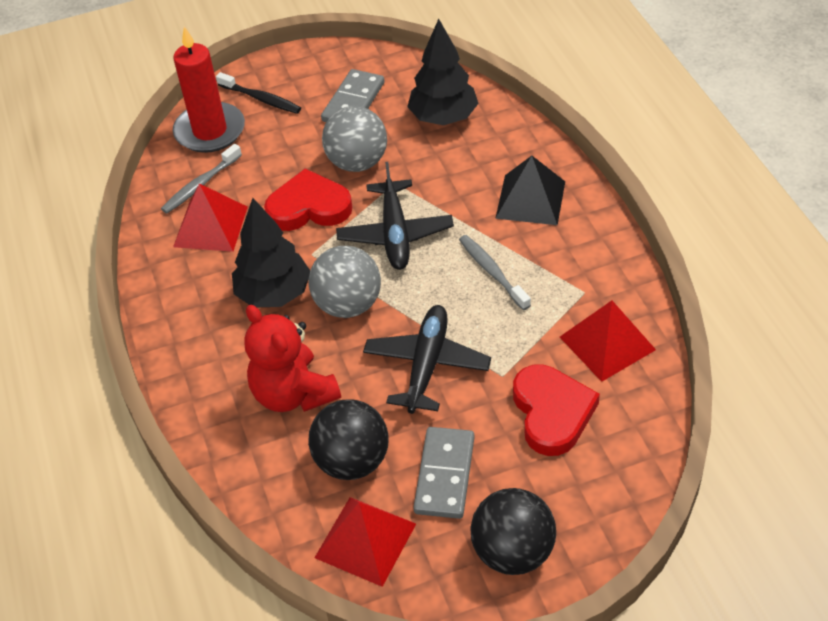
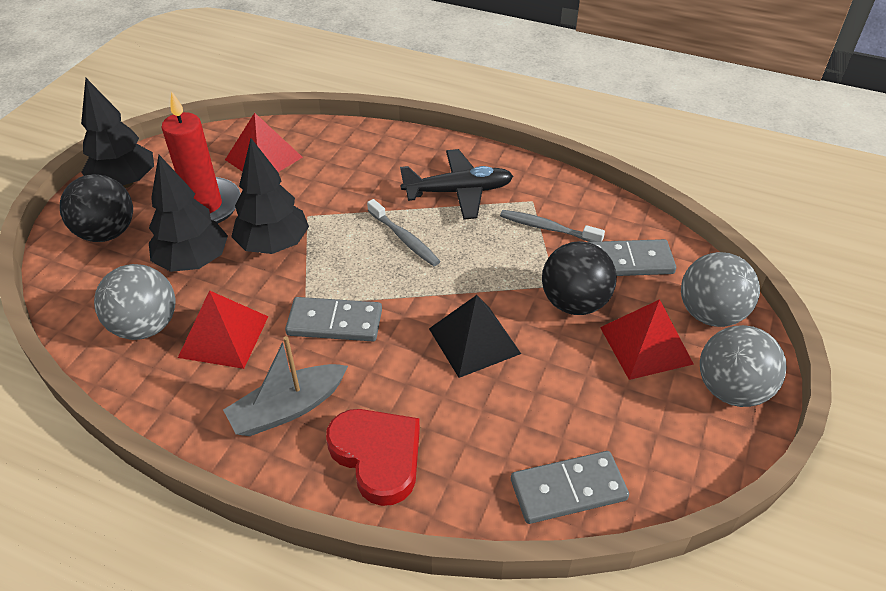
black plane: [336,162,454,270] [363,305,491,414] = 2 -> [400,149,513,220] = 1
black toothbrush: [216,72,301,114] = 1 -> none = 0
black tree: [232,198,310,307] [407,19,479,125] = 2 -> [81,78,154,188] [149,155,228,272] [231,138,309,254] = 3
grey ball: [309,246,381,318] [322,106,387,172] = 2 -> [94,264,175,340] [681,252,760,327] [700,325,787,407] = 3
grey boat: none = 0 -> [223,336,348,436] = 1
grey domino: [321,69,385,122] [413,427,474,519] = 2 -> [285,297,382,341] [511,451,629,524] [588,239,676,276] = 3
red heart: [264,169,352,231] [513,364,600,456] = 2 -> [326,409,420,506] = 1
red teddy bear: [244,305,341,412] = 1 -> none = 0

